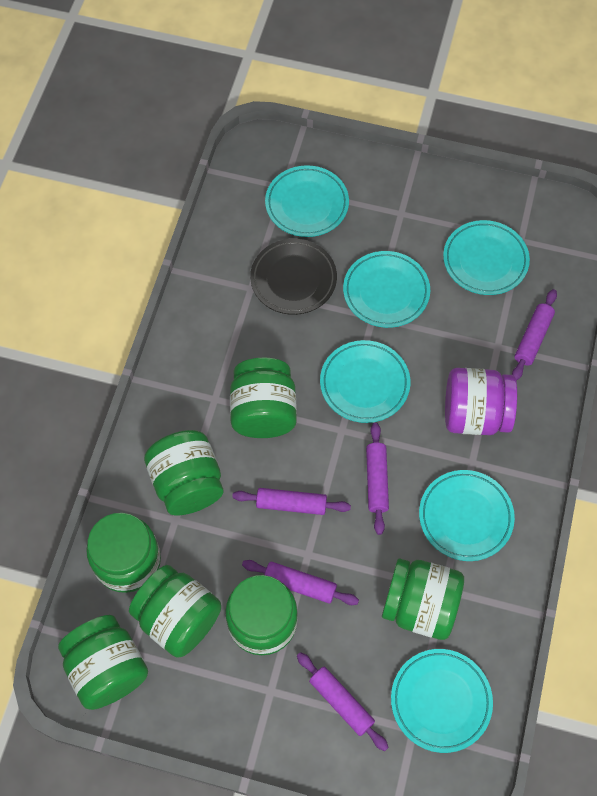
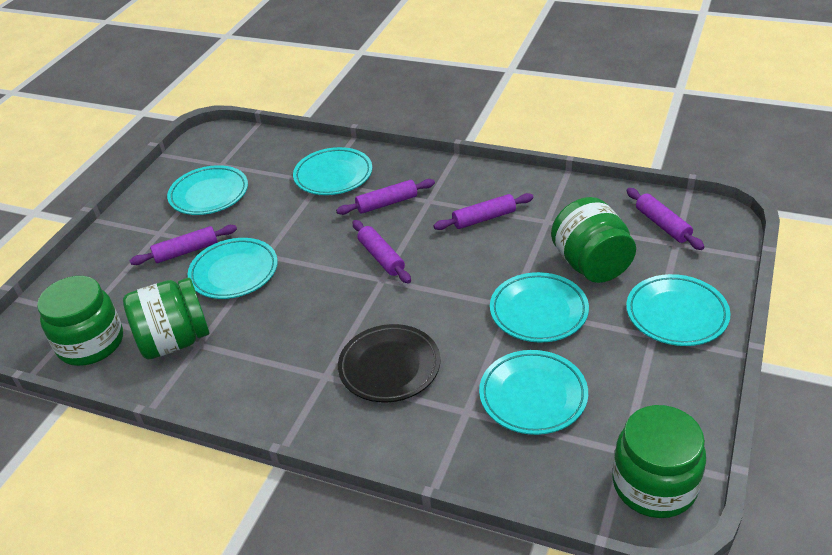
green jar: [58,615,148,710] [86,513,161,593] [129,565,221,657] [144,430,224,515] [225,575,298,655] [230,357,297,438] [382,559,464,640] = 7 -> [37,276,123,366] [123,278,210,359] [551,197,636,283] [612,405,706,518] = 4
purple jar: [445,368,517,435] = 1 -> none = 0

